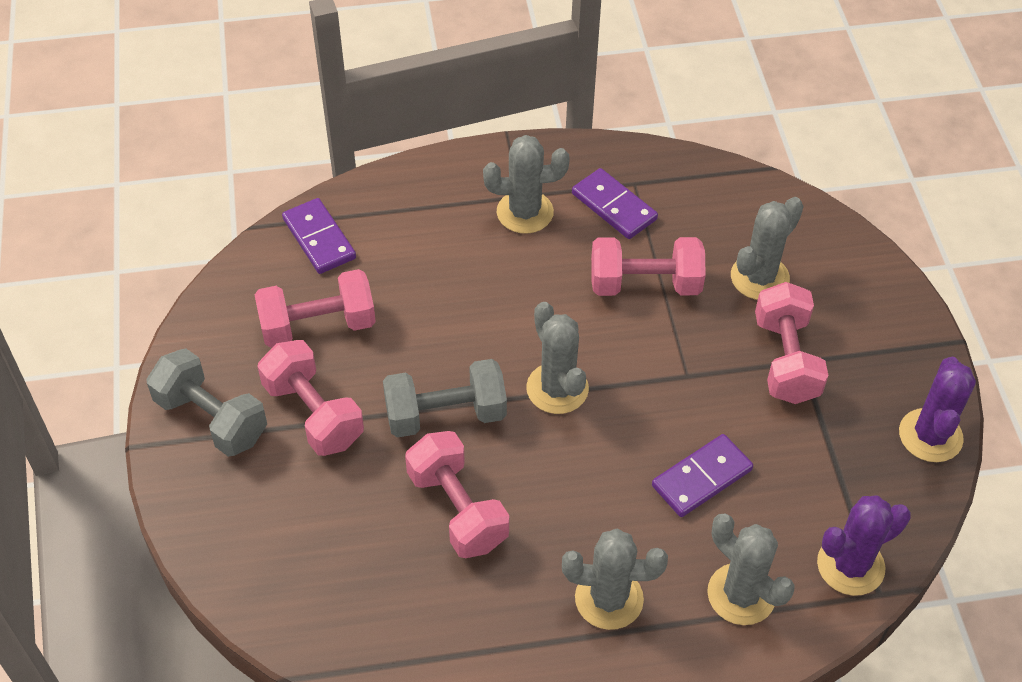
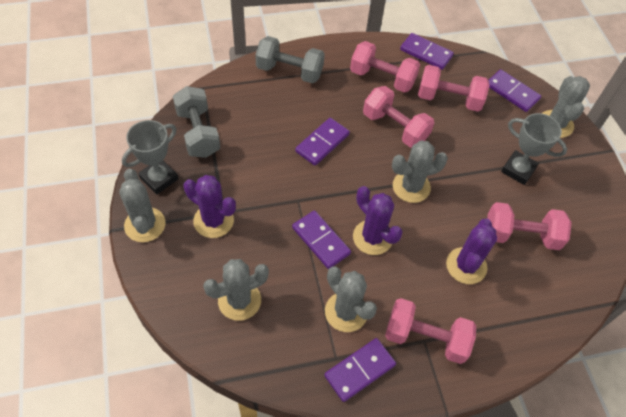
grey trophy: none = 0 -> [122,120,178,194] [501,113,567,185] = 2
purple cactus: [817,495,911,596] [899,357,976,462] = 2 -> [183,175,236,238] [353,186,403,255] [446,219,497,284] = 3
purple domino: [282,198,356,274] [572,168,658,239] [652,434,753,517] = 3 -> [292,210,351,269] [295,118,350,166] [324,338,396,402] [400,33,454,70] [489,69,541,112] = 5

